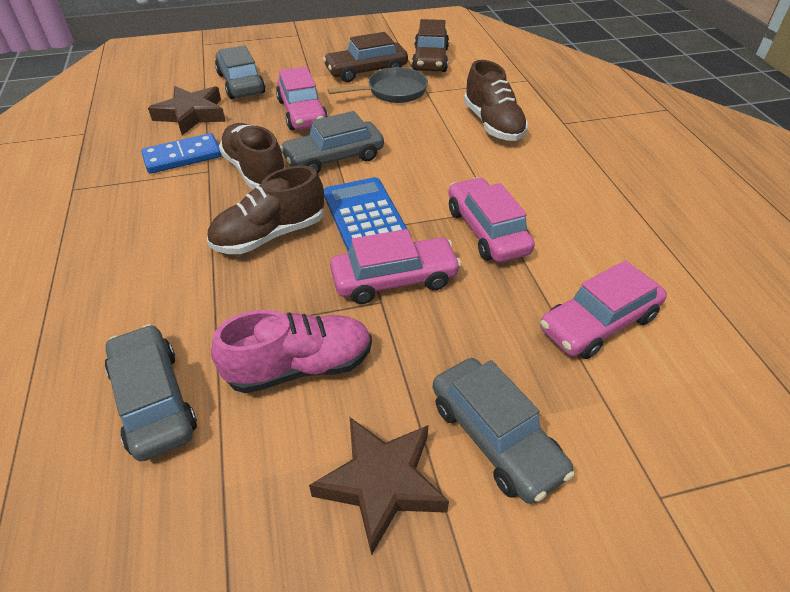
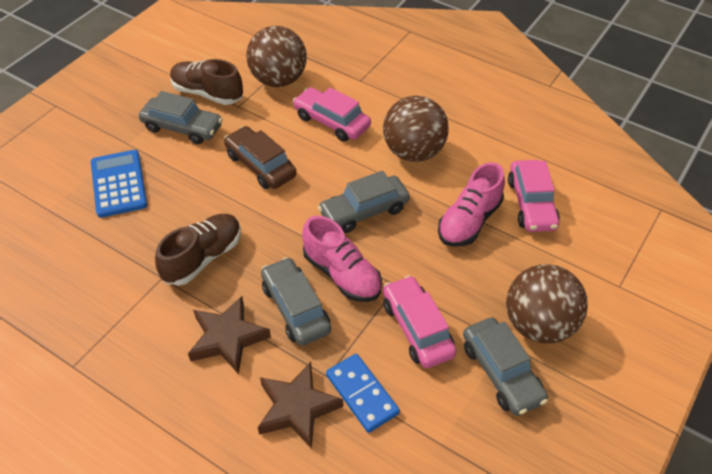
brown ball: none = 0 -> [246,26,307,87] [383,96,449,162] [506,264,588,344] = 3
brown car: [323,32,408,82] [412,19,449,72] = 2 -> [224,126,297,189] = 1
brown shoe: [207,166,324,254] [219,123,285,189] [464,60,528,141] = 3 -> [155,214,241,286] [170,59,243,105] = 2
grey pan: [328,67,428,103] = 1 -> none = 0
pink car: [276,66,328,130] [330,229,461,304] [448,177,535,262] [540,260,667,359] = 4 -> [293,87,371,142] [383,275,457,368] [508,160,560,232] = 3
pink shoe: [211,310,372,393] = 1 -> [302,216,382,302] [438,162,505,247] = 2

